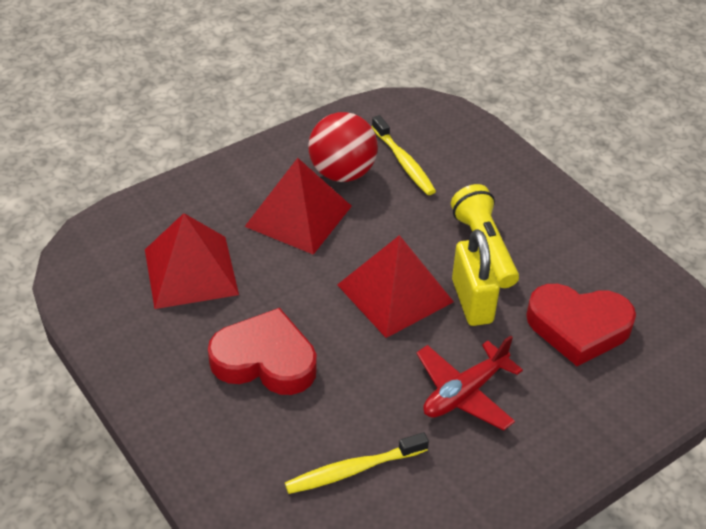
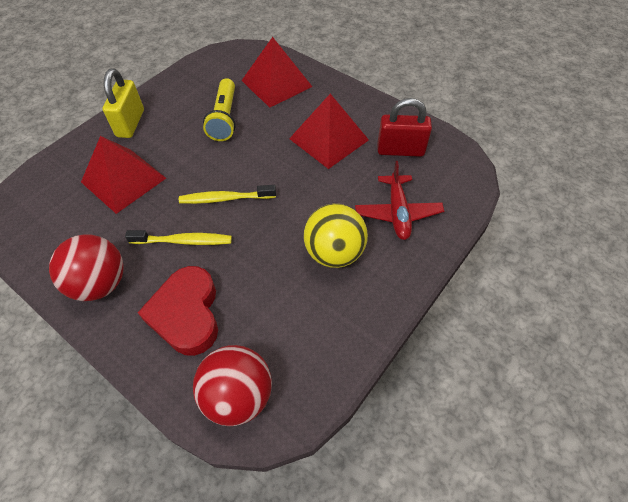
red ball: [308,112,378,182] = 1 -> [49,234,124,301] [193,345,272,426] = 2
red heart: [208,308,317,395] [526,284,636,366] = 2 -> [138,266,218,356] = 1
red padlock: none = 0 -> [377,98,432,157] = 1
yellow ball: none = 0 -> [303,204,368,268] = 1

